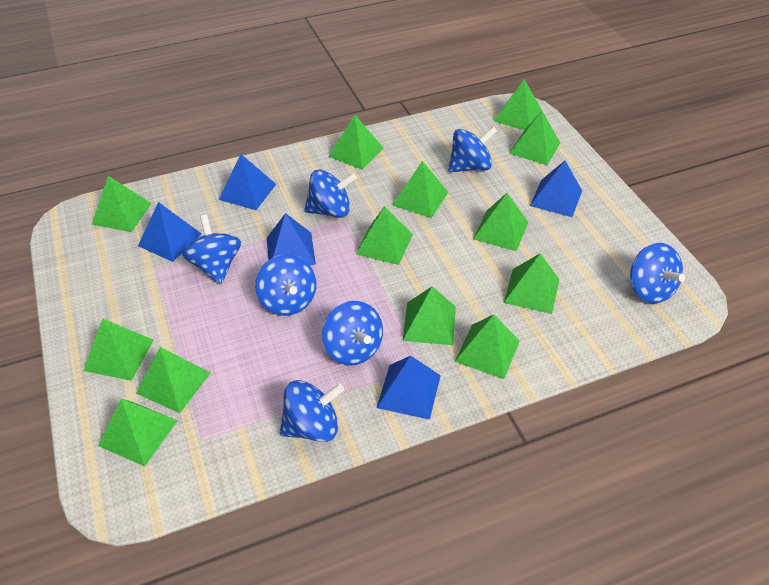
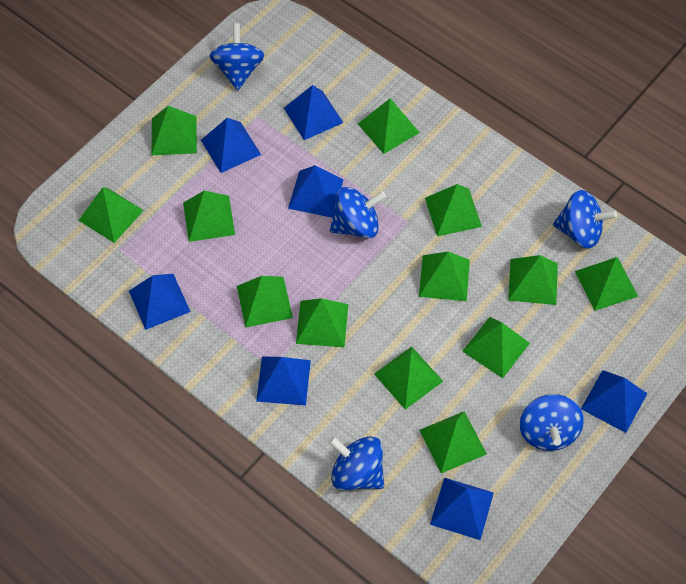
blue pyramid: [138,202,202,262] [219,154,276,210] [267,213,316,265] [377,356,441,420] [530,161,582,217] = 5 -> [129,274,190,330] [201,118,261,173] [256,356,311,405] [284,85,343,140] [288,165,343,218] [430,478,494,540] [581,370,648,433] = 7
blue spinning top: [182,215,241,284] [255,254,317,316] [280,380,344,442] [304,170,357,218] [322,301,383,366] [448,127,497,172] [630,243,685,303] = 7 -> [209,23,265,90] [329,436,384,490] [330,187,386,238] [520,394,584,451] [553,190,617,248] = 5

